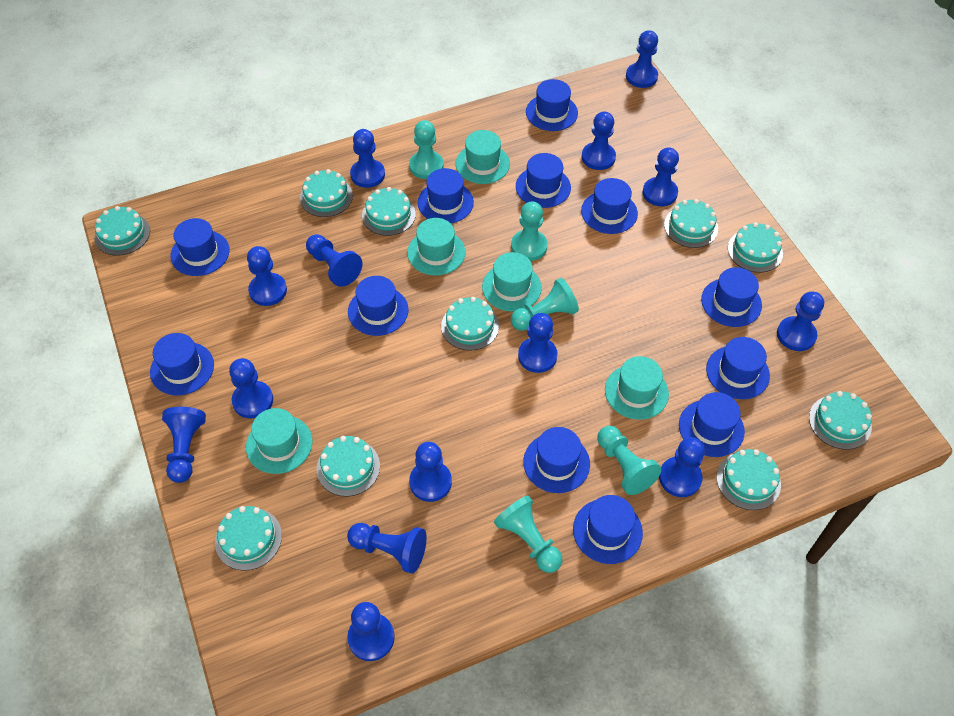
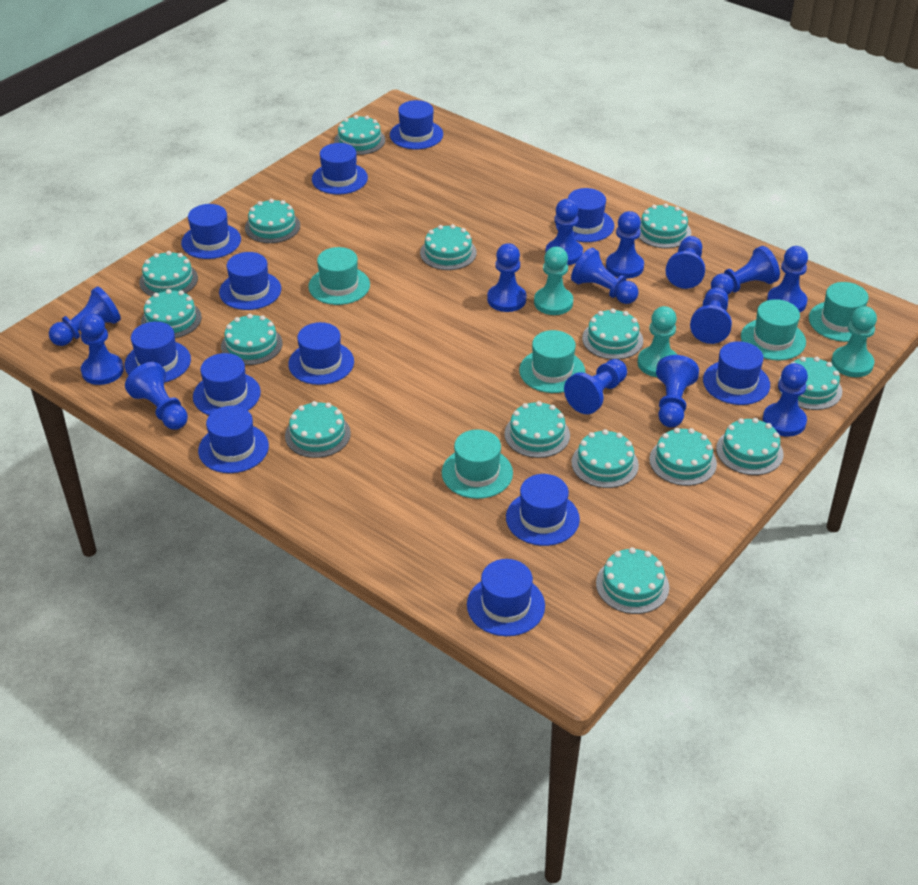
turquoise cake: [94,206,150,256] [215,506,282,571] [300,169,353,217] [316,436,380,497] [362,187,416,236] [441,297,499,351] [664,199,718,248] [716,449,781,510] [728,222,783,273] [809,391,872,450] = 10 -> [139,251,198,296] [141,289,202,338] [221,314,283,365] [245,199,300,243] [285,401,351,458] [334,115,385,155] [420,224,477,270] [504,401,570,458] [571,429,639,488] [582,308,643,360] [596,547,669,614] [639,203,691,248] [649,428,717,486] [716,418,784,475] [778,357,842,410] = 15
turquoise pawn: [409,120,444,179] [494,495,562,573] [511,201,548,261] [511,278,579,331] [597,426,661,495] = 5 -> [534,247,573,315] [638,306,677,377] [831,306,877,377] = 3

